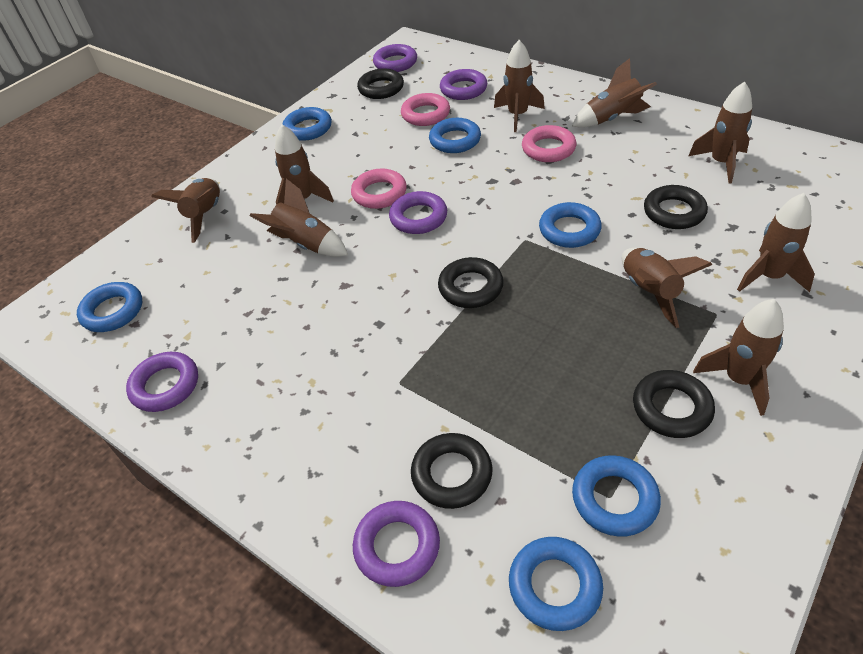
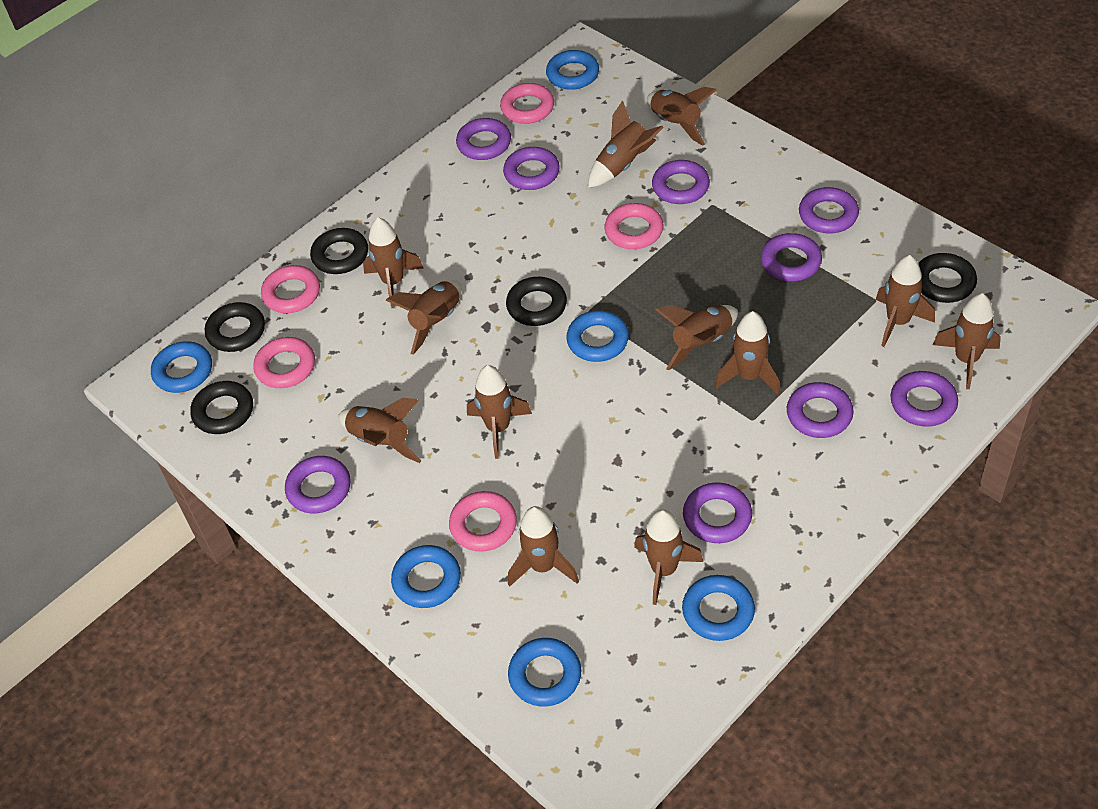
brown rocket: [151,178,220,243] [250,179,348,257] [275,125,334,205] [494,40,545,132] [572,58,657,128] [622,248,712,328] [689,81,752,183] [693,299,784,416] [737,193,815,292] = 9 -> [339,398,421,463] [363,217,424,308] [385,280,462,355] [467,365,532,459] [508,506,579,587] [588,100,664,188] [634,509,703,605] [647,87,716,146] [656,305,738,371] [715,311,780,396] [876,255,935,347] [933,293,1001,389] = 12
pink ring: [351,168,407,209] [401,93,450,126] [522,125,576,162] = 3 -> [253,337,315,388] [261,265,320,313] [449,491,517,552] [500,83,554,124] [604,203,663,249] = 5
purple ring: [126,352,198,412] [353,501,440,587] [373,44,417,72] [389,191,447,234] [440,69,487,100] = 5 -> [285,456,351,513] [456,118,511,160] [503,147,560,190] [652,160,710,204] [683,482,752,543] [761,233,822,281] [787,382,854,438] [799,187,859,233] [891,371,958,427] = 9

